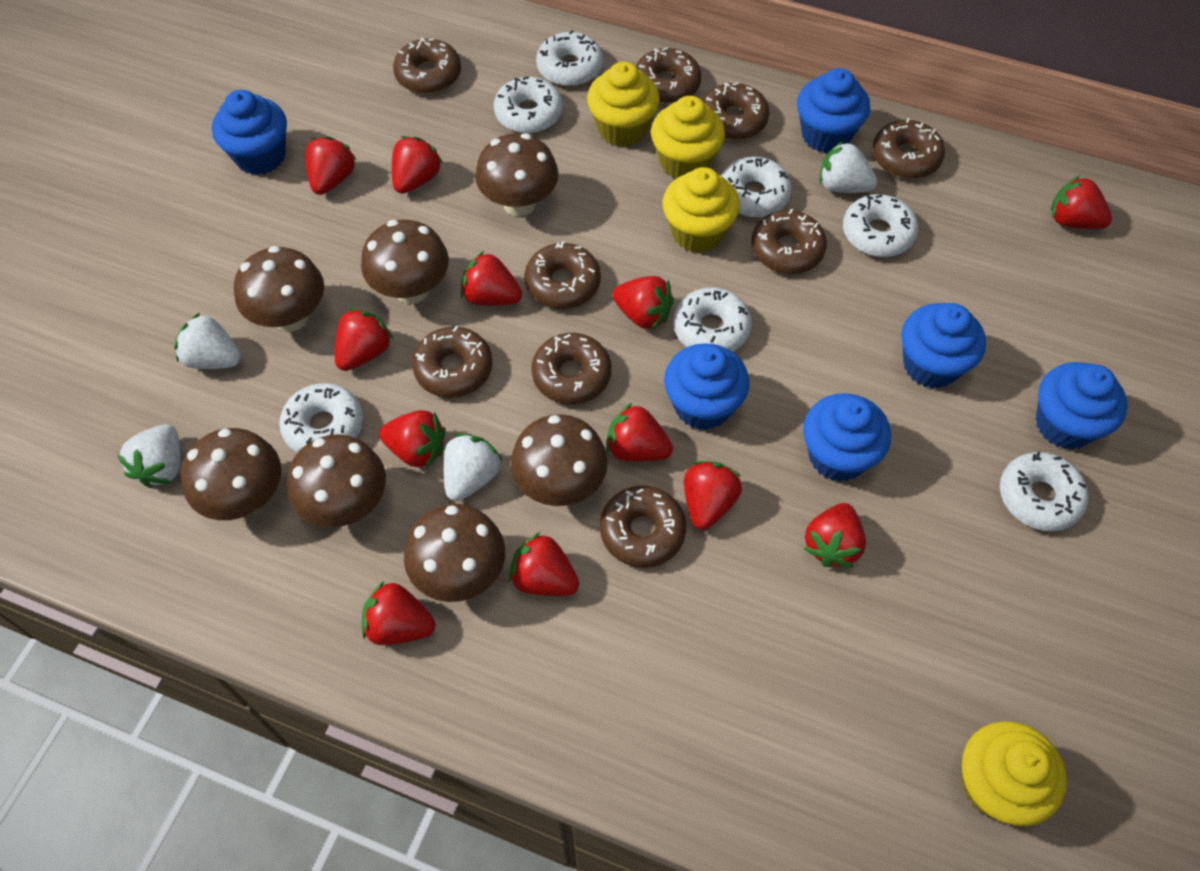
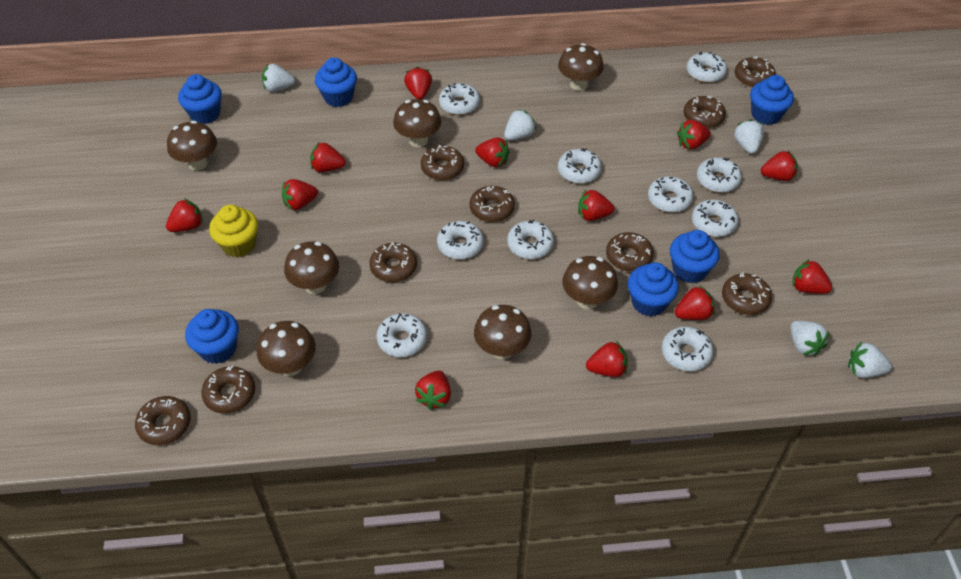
white donut: [279,383,363,453] [494,76,563,133] [536,30,603,87] [673,287,752,352] [721,157,792,217] [843,194,918,257] [1000,452,1088,532] = 7 -> [377,313,427,357] [437,221,484,259] [439,83,480,115] [507,220,554,259] [558,148,602,184] [648,176,694,213] [662,326,714,371] [687,52,727,83] [692,200,739,237] [697,157,742,193] = 10
white strawberry: [117,424,181,488] [174,313,241,369] [444,433,503,501] [819,141,877,193] = 4 -> [262,64,295,92] [504,109,536,140] [734,119,764,154] [790,321,829,356] [848,342,892,378] = 5
yellow cupcake: [587,62,660,147] [651,96,725,178] [662,167,740,253] [962,721,1067,826] = 4 -> [209,205,258,257] = 1

